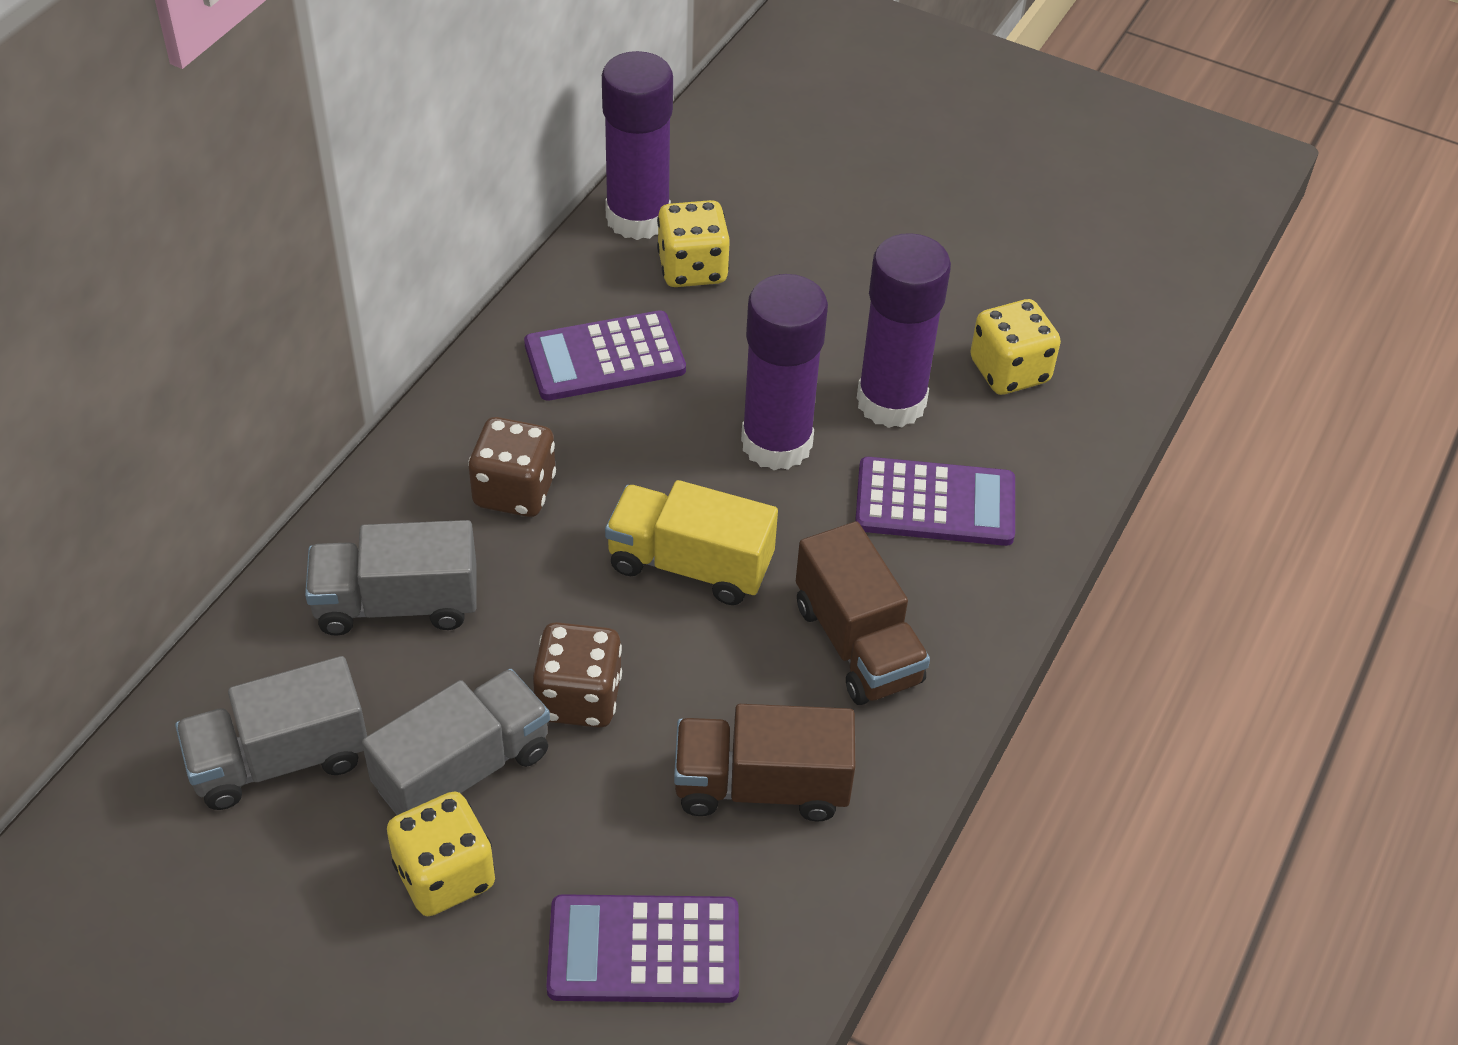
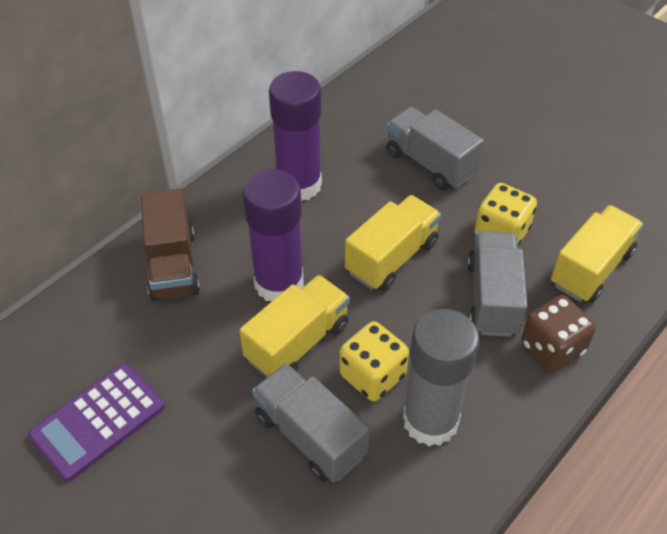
brown dice: [468,417,556,517] [533,622,622,728] = 2 -> [521,295,596,372] = 1
brown truck: [674,704,855,822] [796,521,930,705] = 2 -> [141,188,200,301] = 1
grey glue stick: none = 0 -> [403,309,480,446] = 1
purple calculator: [524,310,686,401] [546,894,739,1003] [855,457,1015,546] = 3 -> [28,363,165,482] = 1
purple glue stick: [602,51,673,240] [741,274,828,470] [857,233,951,428] = 3 -> [243,169,304,301] [269,71,322,201] = 2
yellow dice: [387,791,495,916] [657,200,730,287] [970,299,1061,395] = 3 -> [339,321,409,401] [474,183,537,246] = 2
yellow truck: [605,480,778,605] = 1 -> [239,275,350,377] [345,195,441,291] [551,205,643,303] = 3

